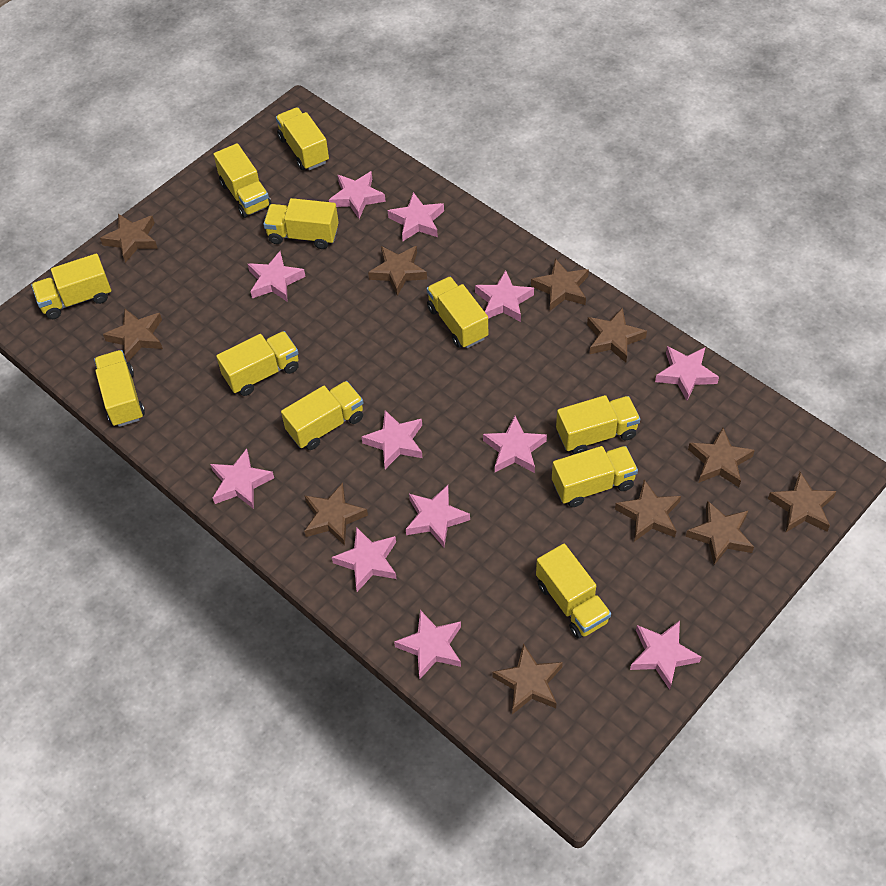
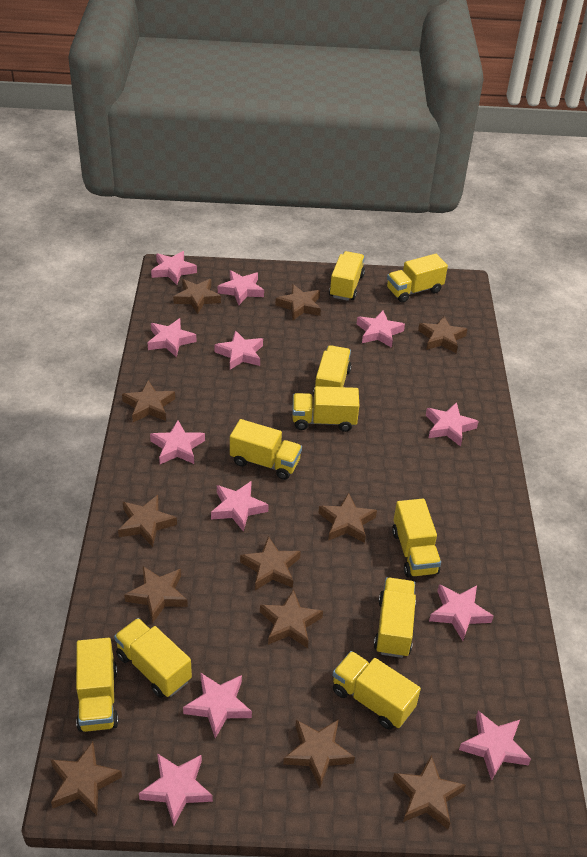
brown star: [100,214,158,263] [103,309,163,362] [304,483,368,546] [368,246,427,296] [492,643,563,714] [531,258,589,311] [587,308,647,363] [615,480,681,542] [686,501,754,565] [688,428,755,487] [768,472,837,532] = 11 -> [51,742,122,815] [118,495,177,547] [122,380,175,422] [124,566,188,623] [173,279,221,314] [240,536,301,590] [260,589,323,648] [275,284,321,320] [283,719,355,788] [319,492,377,543] [393,755,466,829] [418,316,467,353] = 12
yellow truck: [31,253,111,319] [94,350,145,427] [213,143,271,218] [216,331,299,396] [263,198,339,249] [276,107,329,170] [281,381,363,450] [427,276,488,348] [536,544,611,639] [552,446,638,507] [556,395,640,454] = 11 -> [76,638,118,732] [114,618,192,698] [230,419,302,480] [293,386,359,432] [313,345,352,394] [329,251,365,301] [332,651,421,730] [374,578,416,658] [387,254,448,303] [392,498,441,577] = 10

